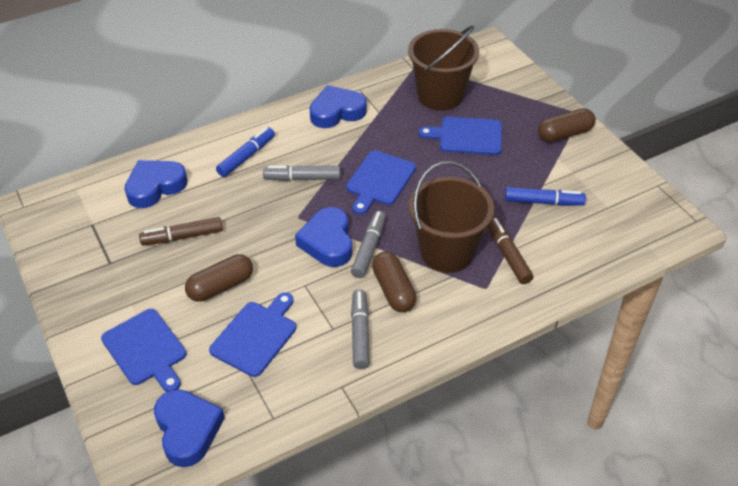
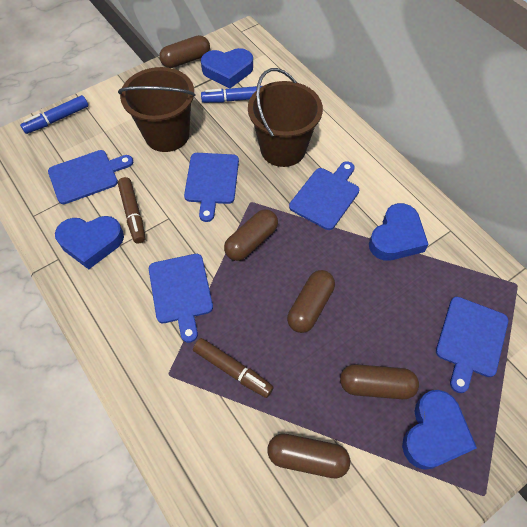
blue cutting board: [101,309,187,392] [209,292,296,377] [346,150,416,215] [418,117,502,155] = 4 -> [48,150,133,204] [149,254,213,343] [184,153,239,222] [289,161,359,230] [436,297,508,393] = 5
brown capsule: [185,254,253,302] [372,252,417,312] [538,108,595,142] = 3 -> [159,35,210,68] [224,209,278,261] [267,433,350,478] [287,270,335,333] [340,364,419,399] = 5
grey marker: [263,165,340,181] [351,211,386,278] [351,289,370,369] = 3 -> none = 0

